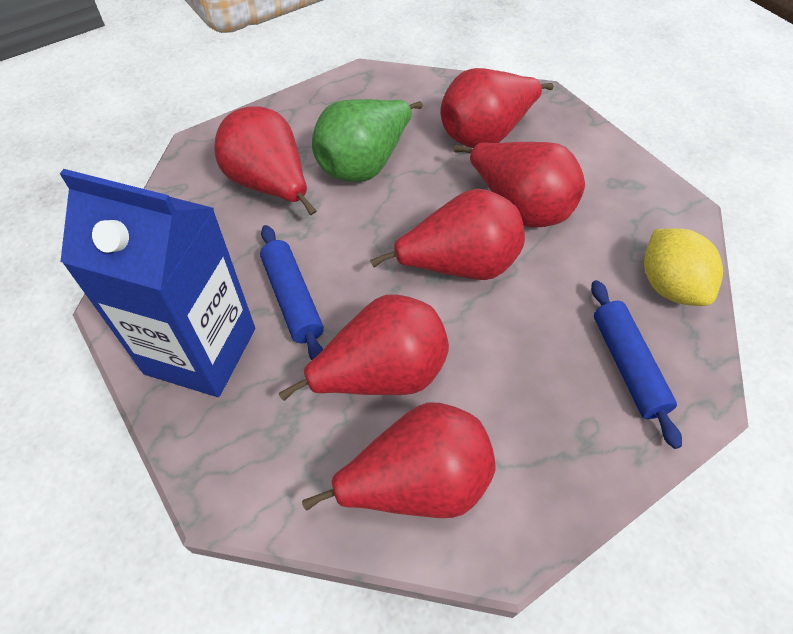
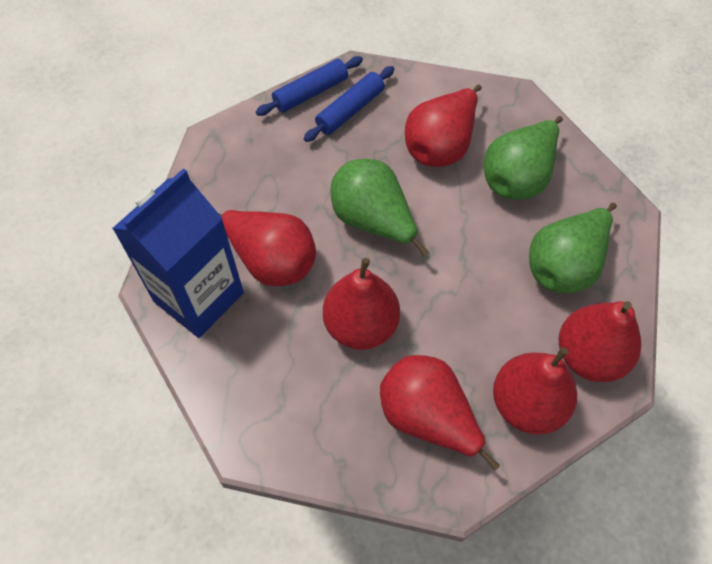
green pear: [312,99,423,182] = 1 -> [330,159,429,256] [484,116,563,200] [529,202,617,293] = 3
yellow lemon: [644,228,723,306] = 1 -> none = 0

